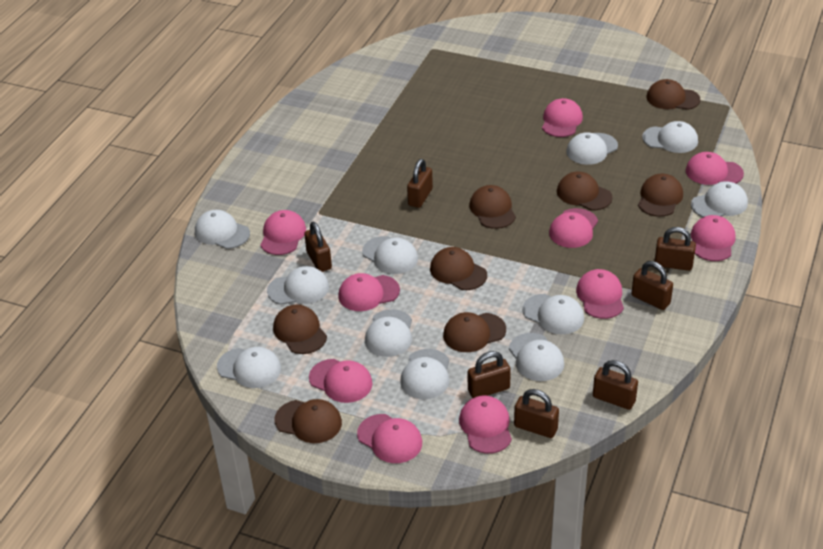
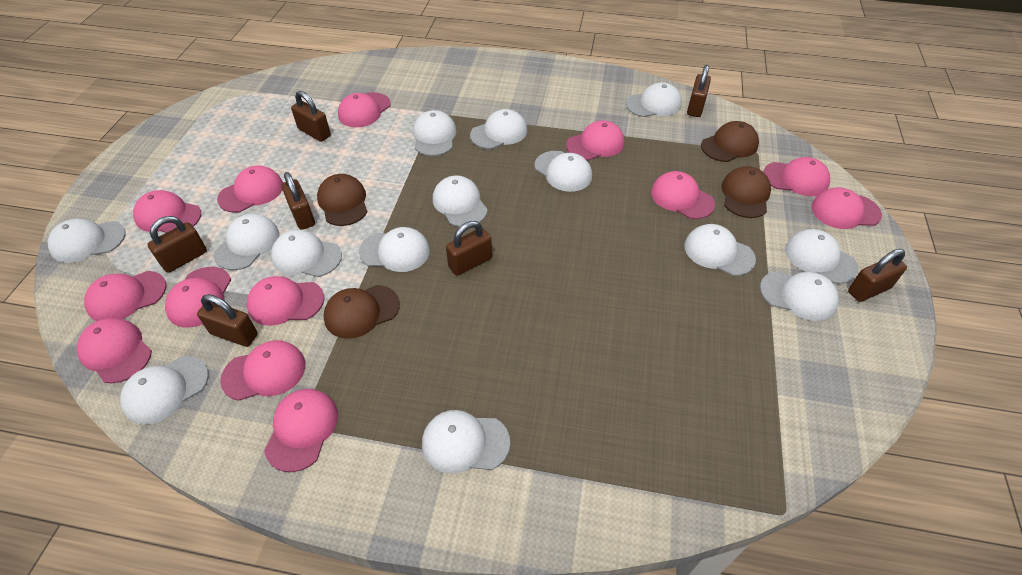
brown cap: [273,305,327,354] [275,399,342,443] [430,247,487,290] [443,312,506,352] [469,185,516,229] [557,172,613,210] [638,174,683,217] [647,79,700,110] = 8 -> [317,174,367,226] [324,285,400,339] [701,121,759,162] [721,166,771,218] = 4
pink cap: [260,210,306,255] [309,359,372,403] [338,273,400,311] [357,414,422,463] [459,395,512,454] [542,98,583,137] [549,208,598,248] [576,269,624,319] [686,152,744,185] [691,215,736,261] = 10 -> [77,318,152,383] [84,271,166,321] [133,190,201,233] [165,267,231,328] [217,166,283,213] [220,340,305,401] [247,276,324,326] [264,389,338,472] [338,92,391,127] [566,120,624,161] [651,171,715,219] [763,157,830,196] [811,187,882,229] = 13
white cap: [195,210,250,249] [217,347,281,388] [267,266,329,305] [362,236,418,274] [365,309,412,357] [401,349,449,399] [509,333,564,381] [522,294,584,334] [566,132,618,165] [642,121,698,153] [691,181,748,217] = 11 -> [48,219,126,263] [120,356,209,424] [214,214,279,270] [271,230,342,277] [359,227,430,272] [413,110,457,156] [422,410,510,474] [433,175,488,227] [470,109,527,149] [534,151,592,192] [626,82,682,117] [684,224,756,276] [760,271,839,321] [785,229,859,284] = 14

